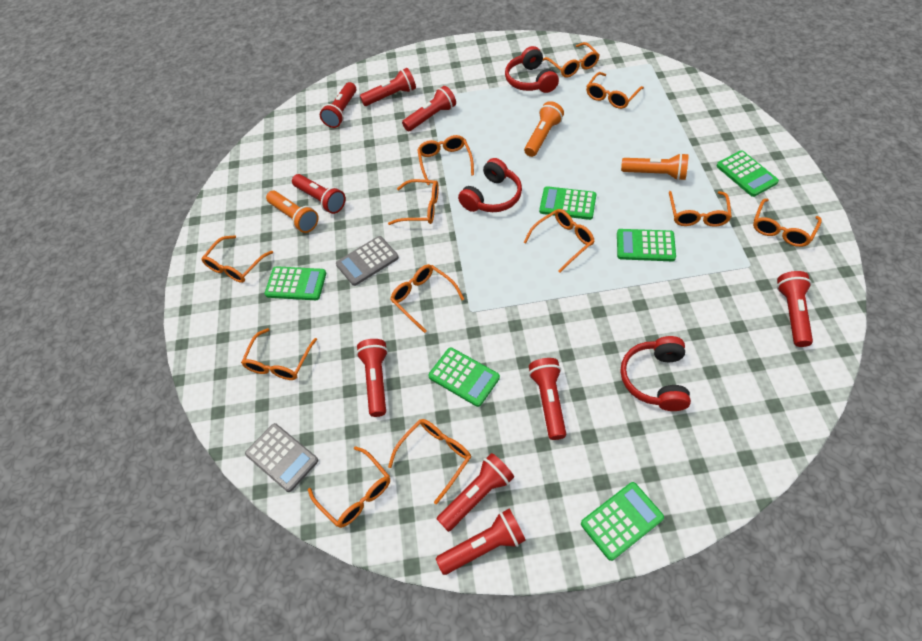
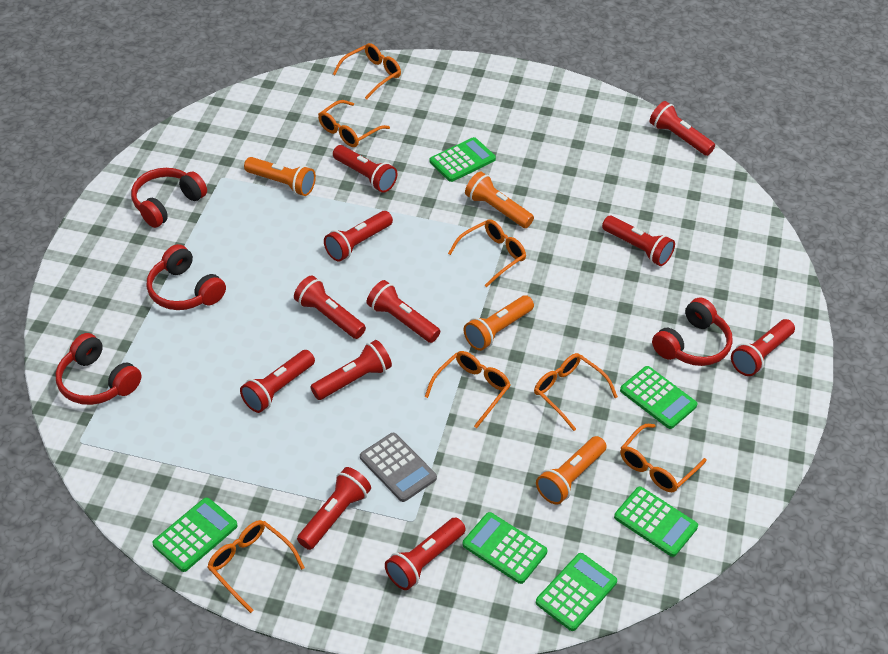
grey calculator: [245,423,318,492] [336,236,399,286] = 2 -> [360,433,437,502] = 1
orange flashlight: [266,191,319,233] [524,101,564,157] [621,153,689,181] = 3 -> [244,157,316,196] [464,295,534,351] [465,172,534,228] [536,436,607,504] = 4
orange glasses: [201,235,273,283] [241,328,317,380] [308,446,390,528] [388,179,439,225] [388,419,471,504] [390,264,464,333] [417,135,474,185] [524,209,594,273] [543,42,600,78] [586,72,644,109] [669,191,732,227] [753,199,822,247] = 12 -> [207,520,305,613] [318,100,390,147] [333,43,401,99] [425,351,511,428] [448,219,526,288] [534,353,618,431] [620,424,707,492] = 7
red flashlight: [292,174,346,214] [320,82,356,128] [356,339,388,417] [360,68,416,106] [402,86,456,131] [436,509,526,575] [437,453,514,532] [529,358,566,440] [777,271,813,347] = 9 -> [240,350,315,413] [294,275,366,339] [297,467,371,550] [311,340,392,400] [324,211,393,262] [333,145,397,193] [367,280,440,343] [385,518,466,590] [602,216,675,266] [650,101,715,156] [731,319,795,376] = 11
red headphones: [458,158,522,212] [505,46,559,93] [620,336,691,411] = 3 -> [55,333,142,405] [131,168,207,228] [147,244,226,310] [652,298,733,366] = 4

